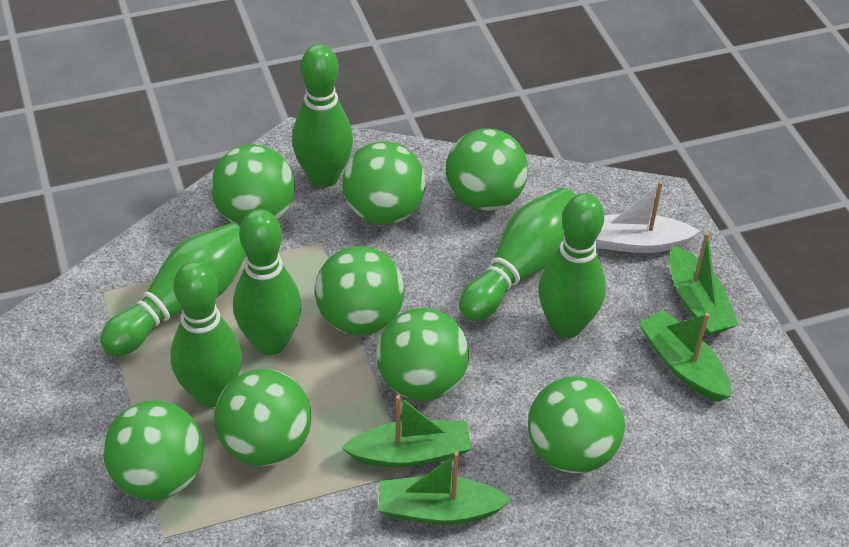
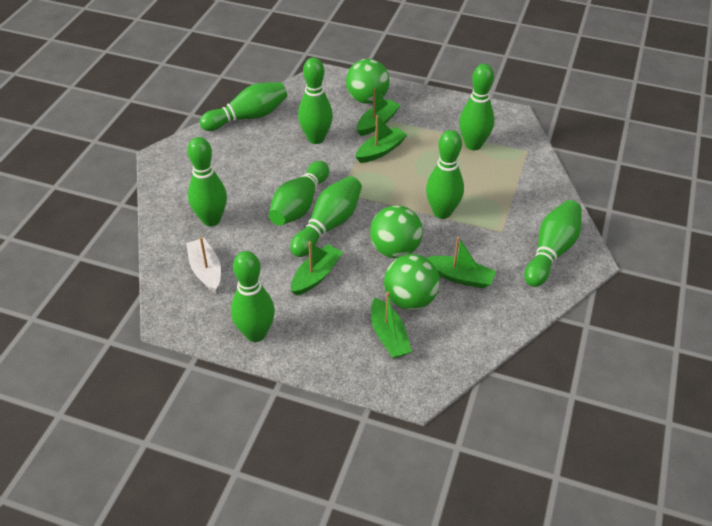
green ball: [103,400,204,500] [211,144,295,226] [214,369,311,466] [315,246,404,335] [342,141,426,225] [376,308,469,401] [446,128,528,211] [528,377,625,473] = 8 -> [346,59,390,104] [370,205,423,258] [384,254,440,310] = 3
green boat: [342,395,472,467] [379,452,512,524] [639,310,731,402] [670,232,739,335] = 4 -> [291,242,343,296] [356,115,407,163] [357,88,401,136] [371,292,412,359] [427,236,496,289] = 5
green bowling pin: [100,223,246,356] [170,261,242,408] [233,209,302,355] [292,44,353,187] [459,188,576,321] [538,193,606,338] = 6 -> [188,137,227,226] [200,82,287,131] [231,251,275,342] [269,161,329,226] [290,176,362,257] [298,57,333,144] [426,130,464,219] [459,64,494,150] [524,200,582,287] = 9

